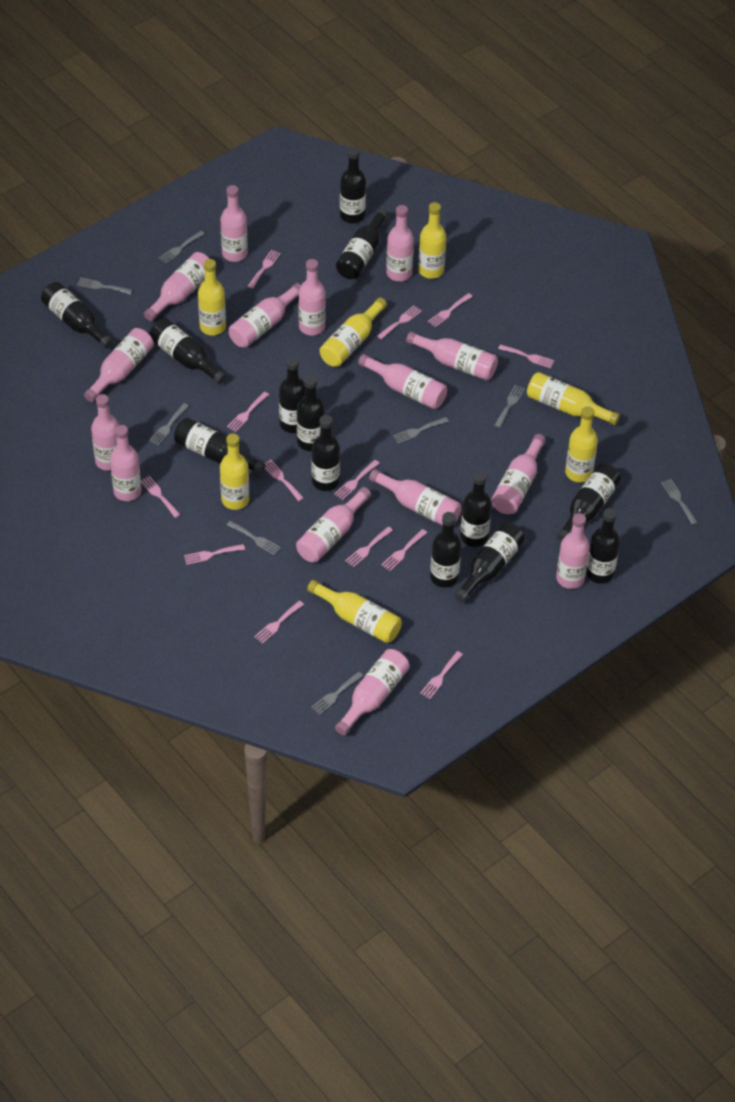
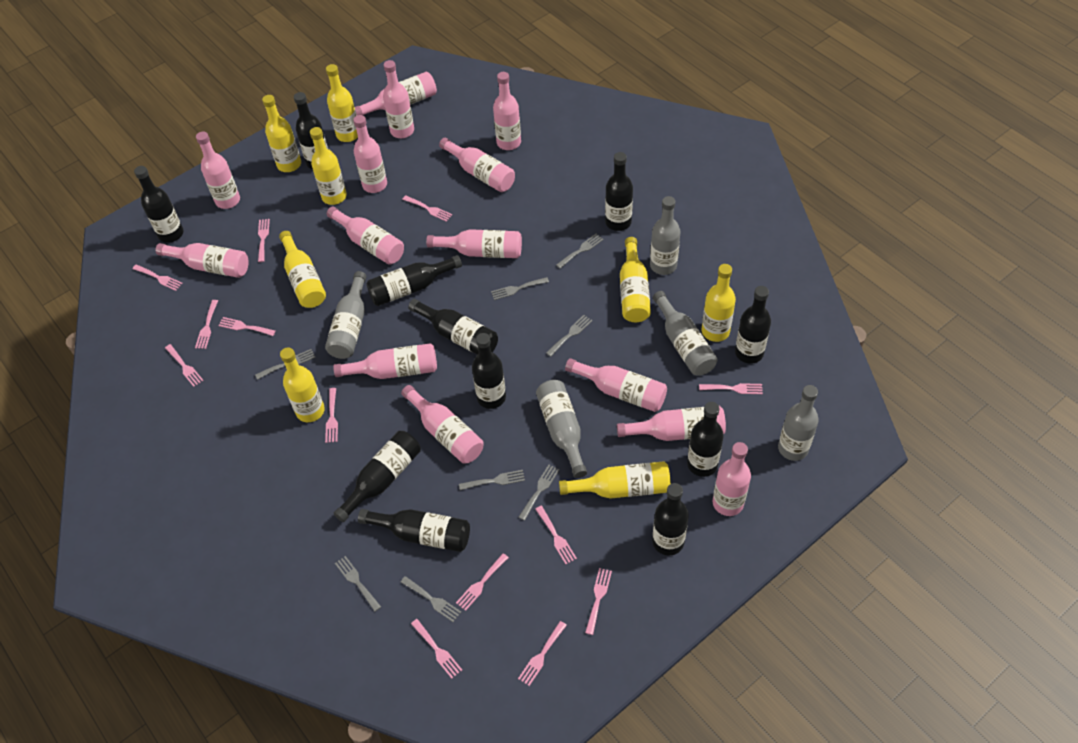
black bottle: [41,282,113,349] [150,318,226,384] [174,418,265,475] [279,357,305,433] [297,375,325,451] [312,415,340,491] [336,208,388,279] [340,147,366,223] [430,512,461,588] [454,522,525,603] [460,471,492,547] [557,464,621,542] [586,508,620,584] = 13 -> [134,166,183,243] [294,92,328,169] [333,431,421,522] [358,509,470,552] [367,255,462,306] [408,299,498,355] [472,333,506,409] [605,152,633,231] [652,483,689,556] [687,402,724,477] [735,286,771,364] = 11
grey bottle: none = 0 -> [325,271,366,359] [536,380,587,478] [650,196,680,275] [653,291,718,376] [778,385,819,461] = 5
pink bottle: [84,328,154,402] [91,394,119,471] [110,425,141,501] [144,252,210,321] [220,185,248,262] [229,283,301,348] [296,487,371,562] [298,259,326,335] [335,649,410,735] [358,354,447,409] [369,469,462,526] [386,205,414,281] [406,331,498,380] [491,434,546,514] [556,513,590,589] = 15 -> [155,243,249,278] [196,132,240,209] [327,206,404,265] [333,343,437,379] [353,115,387,193] [355,72,437,115] [383,60,414,138] [401,385,484,463] [426,229,522,258] [439,138,515,192] [493,72,521,150] [565,358,667,412] [617,406,726,441] [713,442,751,516] = 14
yellow bottle: [198,259,226,336] [220,433,249,510] [307,580,402,643] [320,297,387,367] [418,202,446,279] [527,372,620,425] [565,406,598,482] = 7 -> [262,95,301,172] [279,231,326,308] [280,347,325,422] [310,127,347,205] [326,64,358,142] [559,461,671,499] [620,237,651,322] [702,264,736,342] = 8

